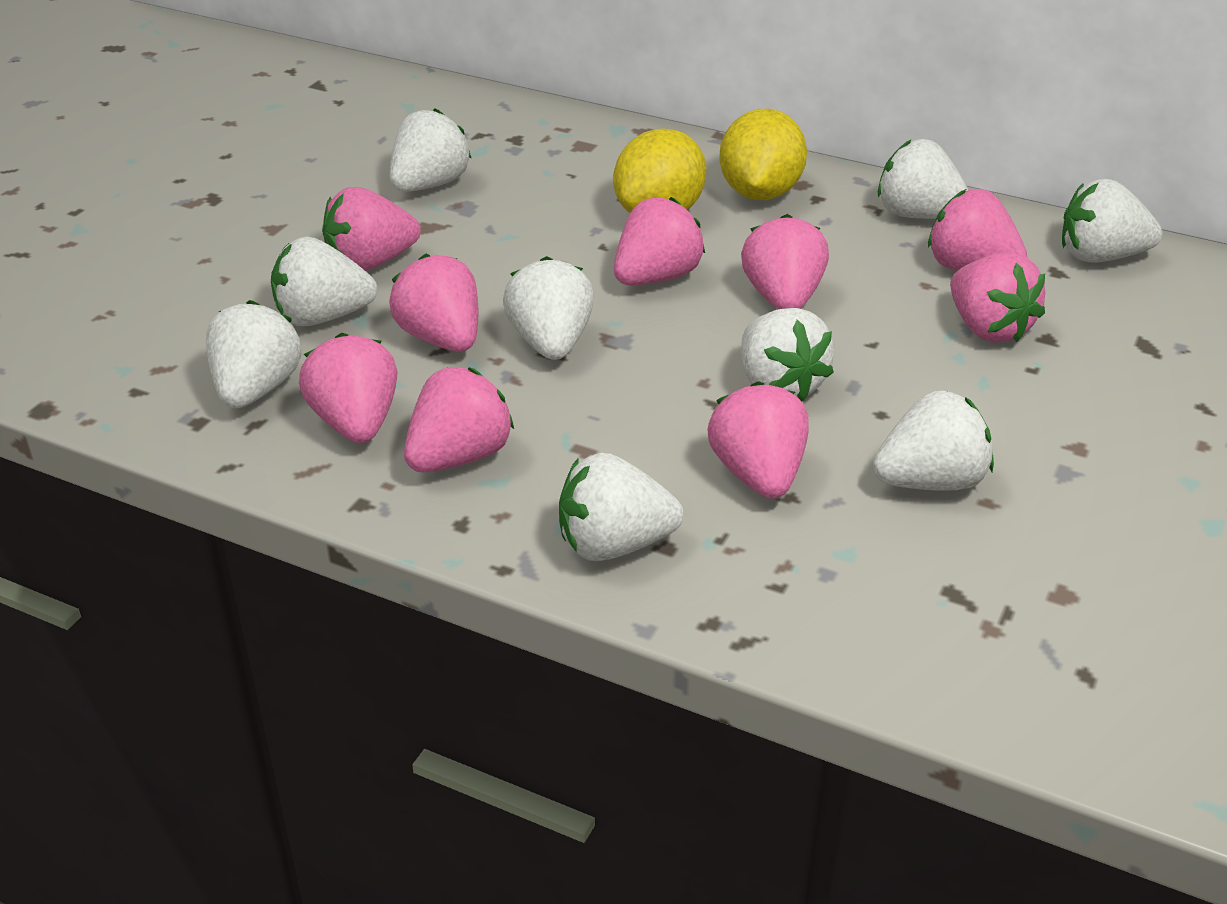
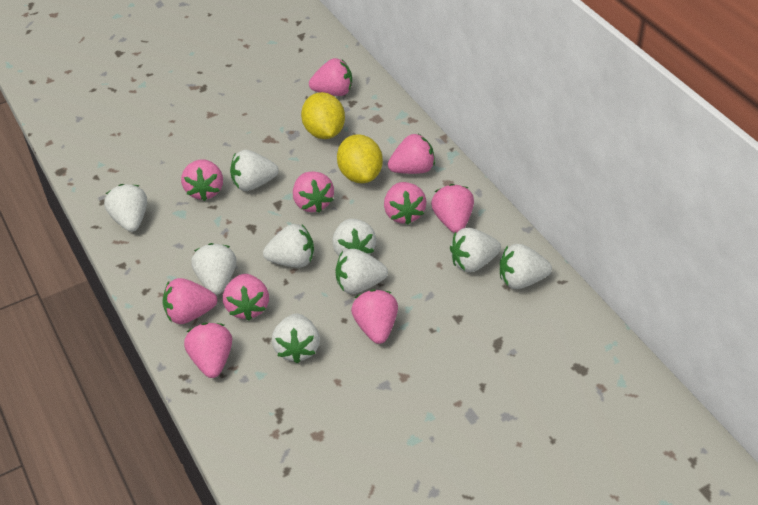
pink strawberry: [299,333,397,443] [322,187,421,271] [389,254,479,352] [404,367,514,472] [614,197,705,285] [707,381,808,499] [741,214,829,309] [928,189,1028,270] [950,253,1046,343] = 9 -> [163,278,217,324] [181,159,223,201] [184,323,232,378] [223,274,269,321] [293,171,334,213] [309,58,352,96] [351,289,398,344] [384,182,426,225] [388,134,435,174] [431,184,474,233] = 10

